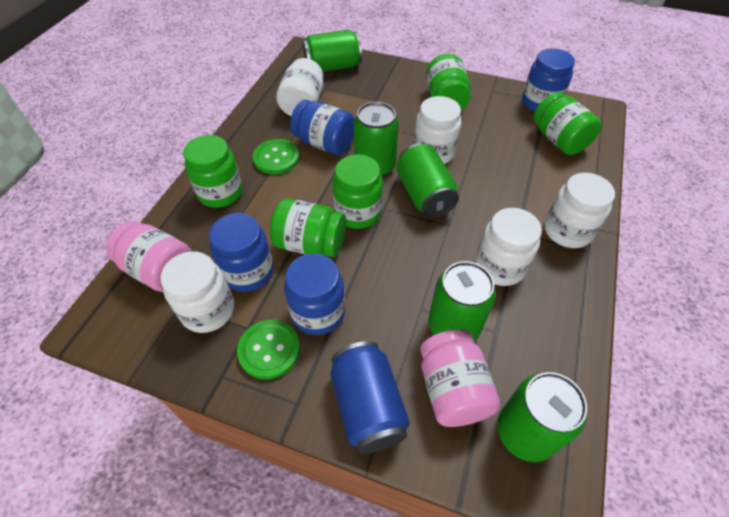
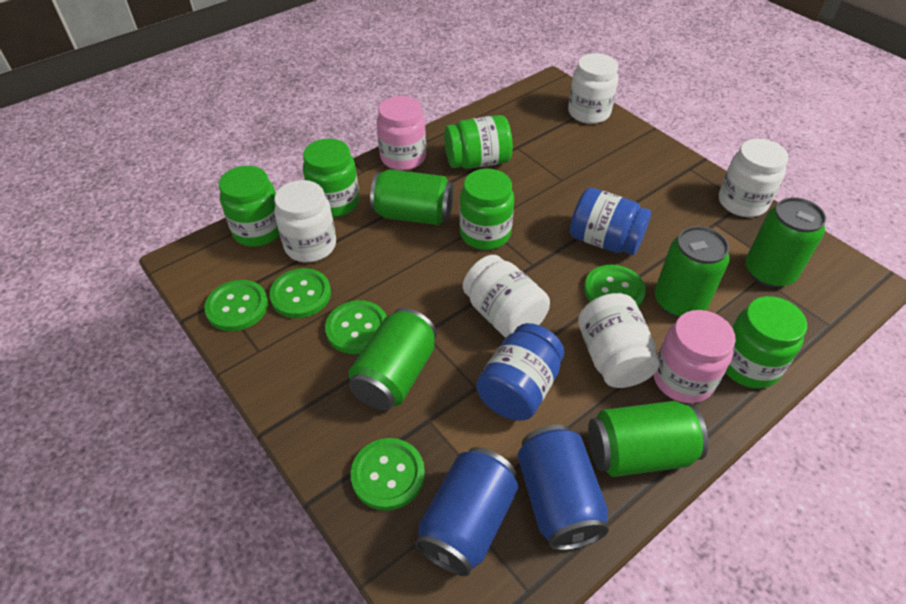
blue can: [330,341,410,454] = 1 -> [415,447,518,576] [518,425,609,551] = 2
blue jar: [209,213,274,292] [284,253,345,335] [290,100,355,155] [522,48,575,112] = 4 -> [476,323,564,421] [570,188,651,255] = 2
green button: [237,320,300,379] [253,139,299,174] = 2 -> [204,280,268,331] [269,268,331,318] [325,300,387,354] [351,438,425,511] [584,265,646,307] = 5

